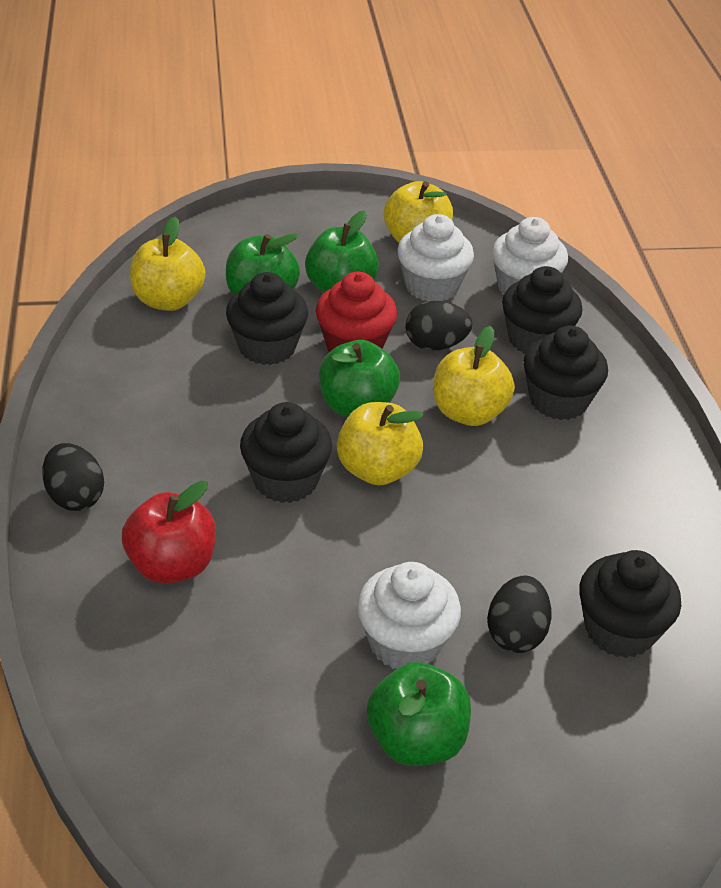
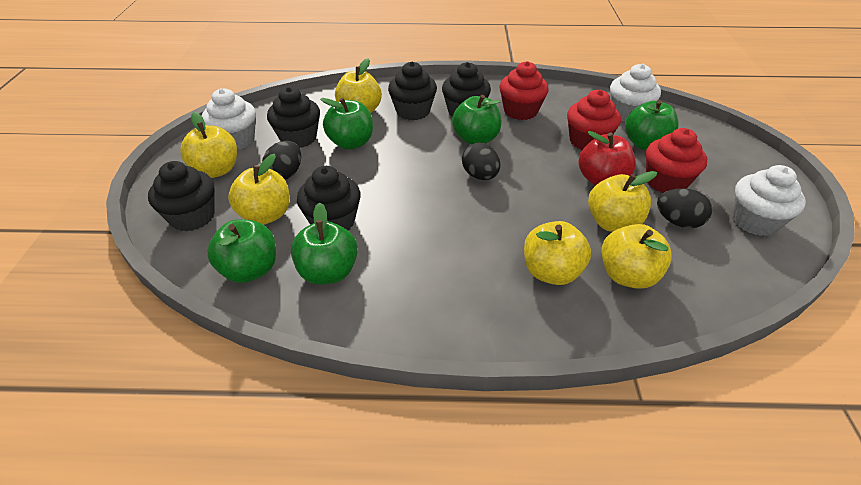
green apple: [226,233,300,295] [305,210,379,293] [319,340,400,417] [367,662,471,766] = 4 -> [207,219,276,283] [291,202,358,284] [320,98,373,150] [452,95,502,145] [625,100,679,150] = 5
red cupcake: [316,272,397,352] = 1 -> [500,61,549,120] [567,90,621,150] [646,128,707,193] = 3
yellow apple: [130,217,205,311] [337,402,424,485] [384,181,453,243] [433,326,515,426] = 4 -> [180,112,237,178] [228,154,290,225] [335,58,382,113] [524,221,591,285] [588,171,657,232] [601,224,672,289] = 6

